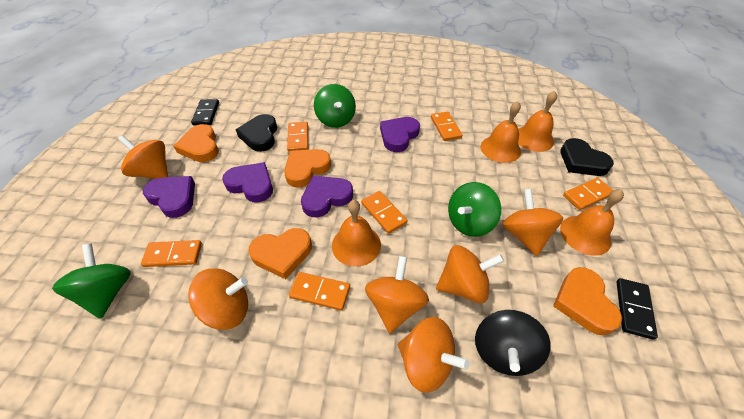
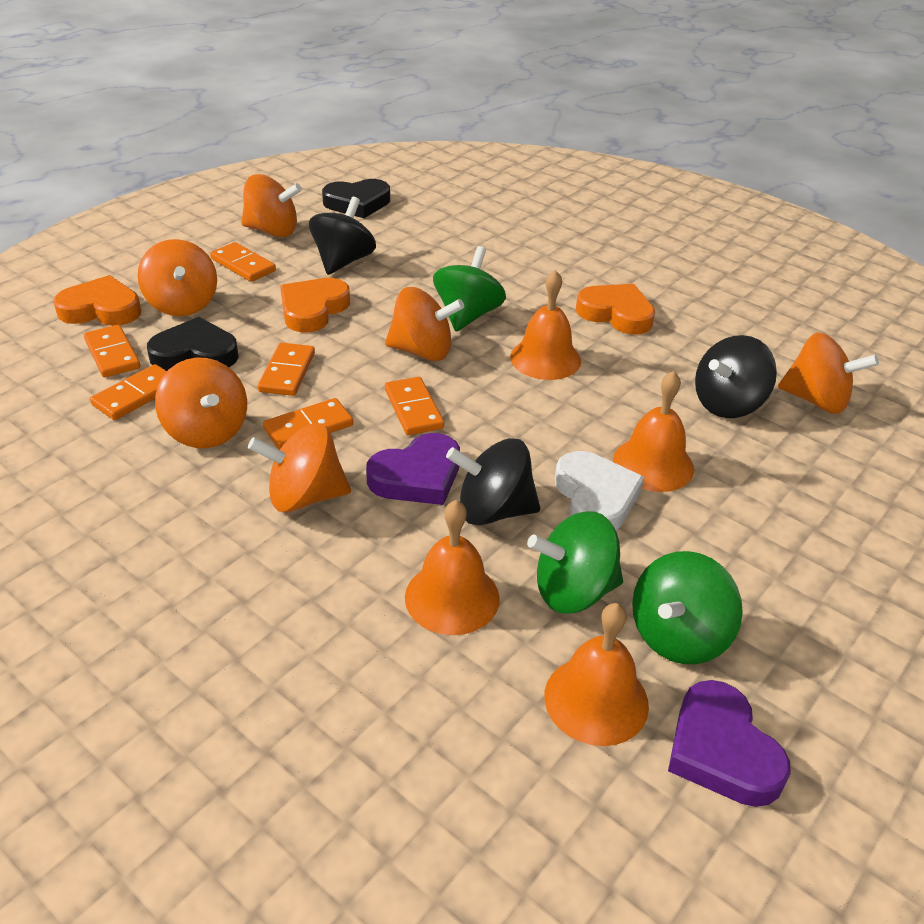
black domino: [191,99,219,126] [616,278,658,340] = 2 -> none = 0
black spinning top: [475,310,551,376] = 1 -> [309,197,376,275] [446,438,540,526] [695,335,777,418] = 3
orange heart: [173,124,219,162] [248,228,312,279] [284,149,331,188] [553,267,622,335] = 4 -> [53,275,141,326] [280,278,350,332] [576,284,655,334] = 3
purple heart: [143,176,195,218] [222,162,273,203] [301,175,353,217] [380,117,420,152] = 4 -> [366,433,460,505] [668,680,791,807] = 2
white heart: none = 0 -> [555,451,644,531] = 1

